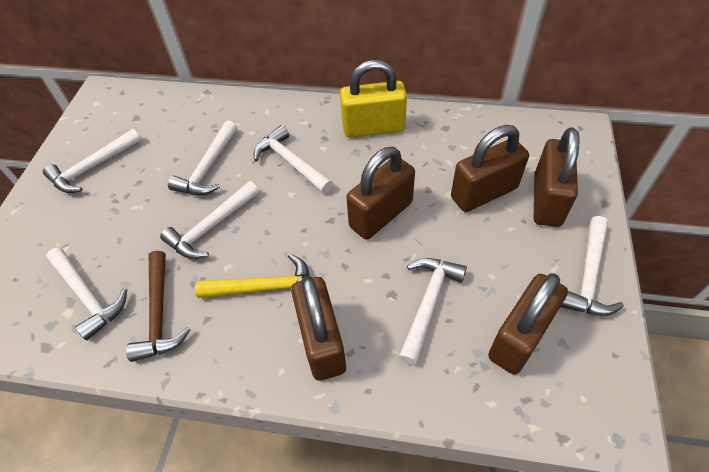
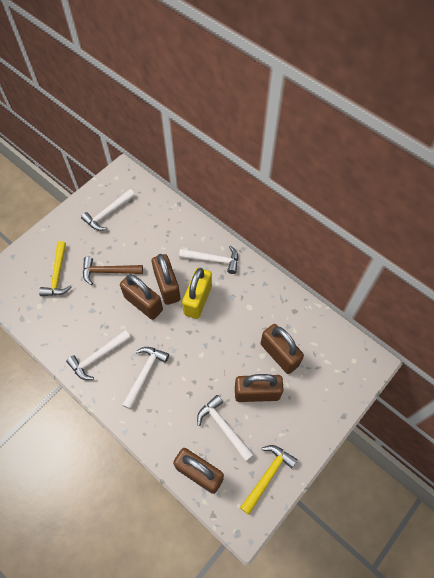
white hammer: [43,129,142,193] [46,247,127,340] [160,181,259,259] [168,120,237,195] [254,125,333,194] [399,258,467,365] [561,216,624,316] = 7 -> [66,330,131,380] [81,189,135,231] [122,347,169,410] [179,245,238,274] [197,395,254,461] = 5
yellow hammer: [195,254,310,298] = 1 -> [39,241,72,296] [240,445,298,515] = 2

